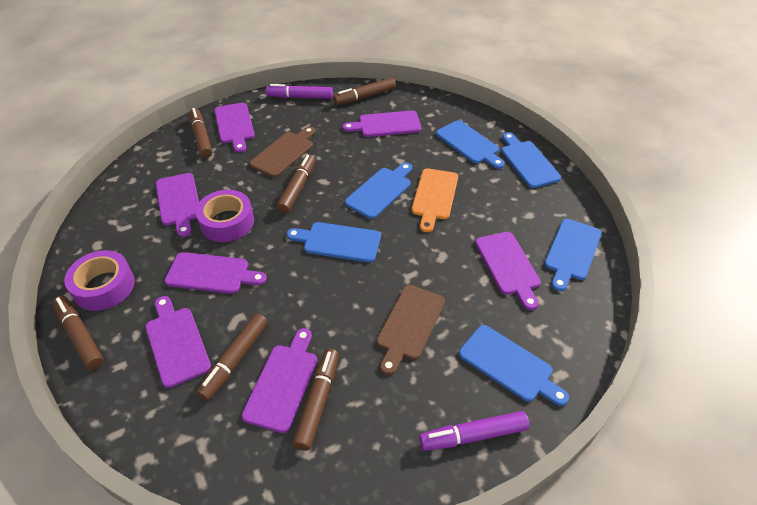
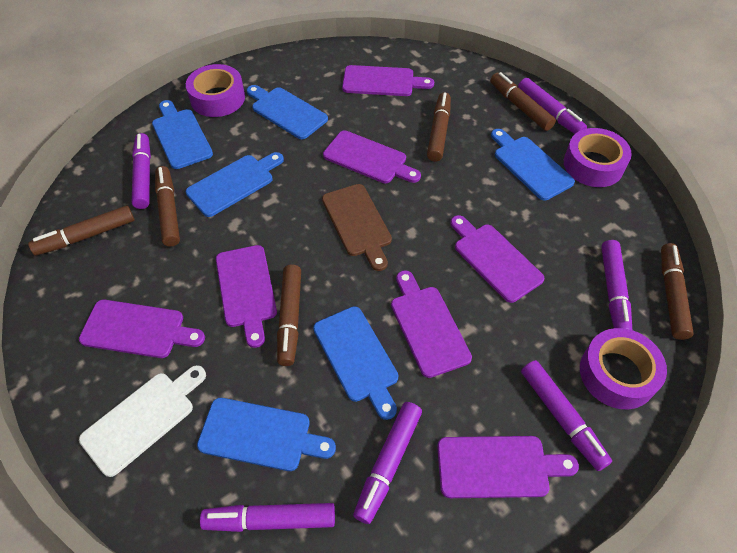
brown cutting board: [250,127,315,177] [377,285,445,375] = 2 -> [322,184,392,271] = 1
orange cutting board: [411,168,458,232] = 1 -> none = 0
purple marker: [266,84,333,99] [419,411,529,451] = 2 -> [132,133,151,209] [200,503,335,532] [353,402,422,524] [518,78,587,134] [521,360,612,471] [601,240,632,330] = 6
purple tape: [64,250,135,311] [196,190,254,242] = 2 -> [186,64,245,117] [564,128,632,187] [580,328,667,409] = 3
white cutting board: none = 0 -> [79,365,206,477] = 1

